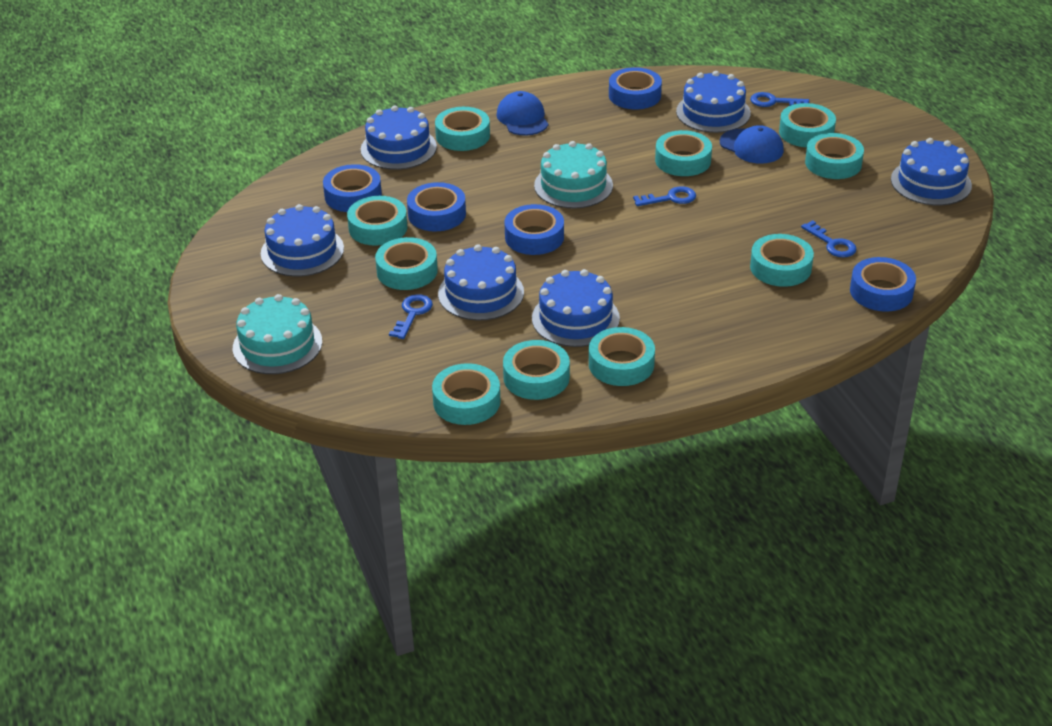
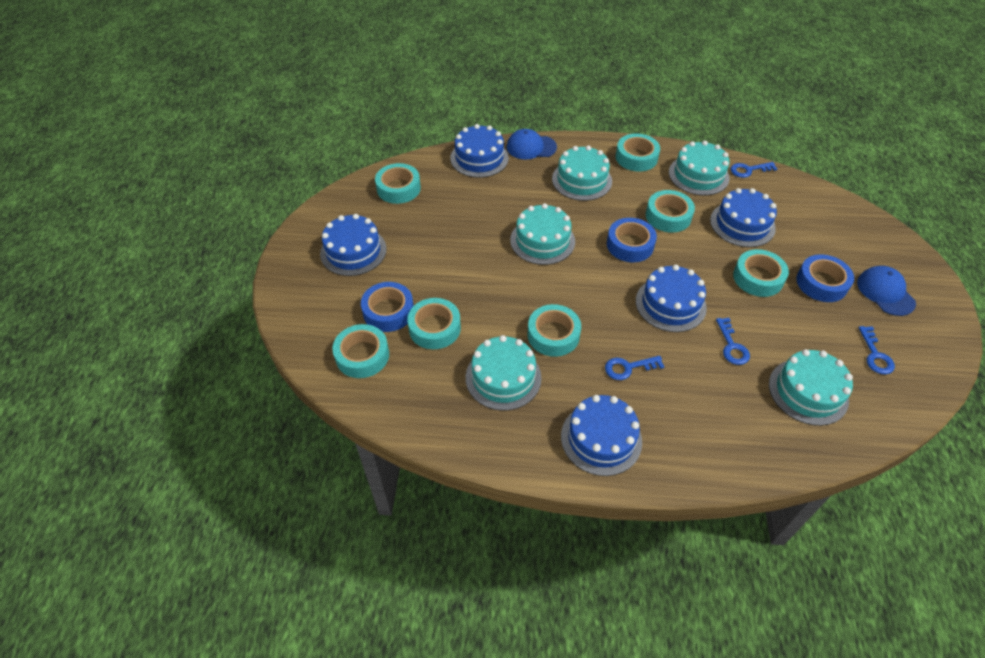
blue cake: [261,204,344,277] [361,105,437,170] [438,244,524,321] [532,269,620,347] [676,71,751,133] [891,138,972,206] = 6 -> [320,214,386,276] [450,124,509,178] [561,395,642,476] [636,265,707,332] [710,188,777,247] = 5
blue tape: [323,164,382,212] [407,182,466,232] [505,204,564,255] [609,67,662,109] [850,257,916,312] = 5 -> [361,282,414,332] [607,218,657,262] [796,254,854,302] = 3
turquoise cake: [233,294,322,374] [534,141,613,208] = 2 -> [466,335,542,411] [510,203,575,265] [552,145,612,201] [669,141,730,195] [769,349,853,426] = 5
turquoise tape: [347,196,407,246] [375,237,438,290] [432,363,501,425] [435,107,490,151] [503,340,570,400] [589,327,655,386] [655,130,712,176] [750,234,814,287] [779,103,836,147] [805,133,864,179] = 10 -> [332,324,389,378] [375,163,421,204] [407,298,461,349] [528,304,581,357] [616,133,660,172] [646,190,695,233] [733,249,789,297] = 7

